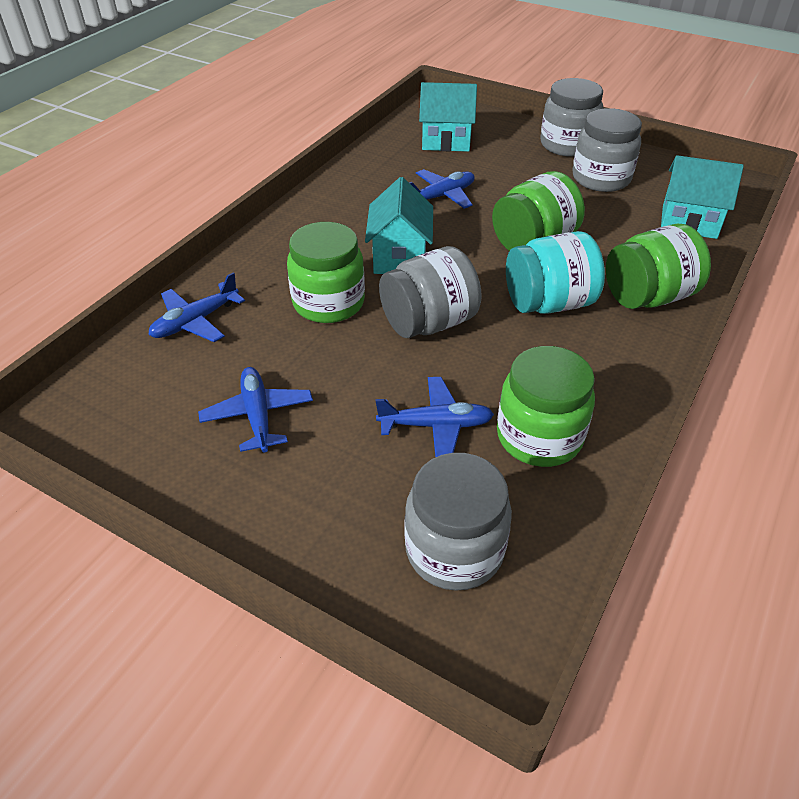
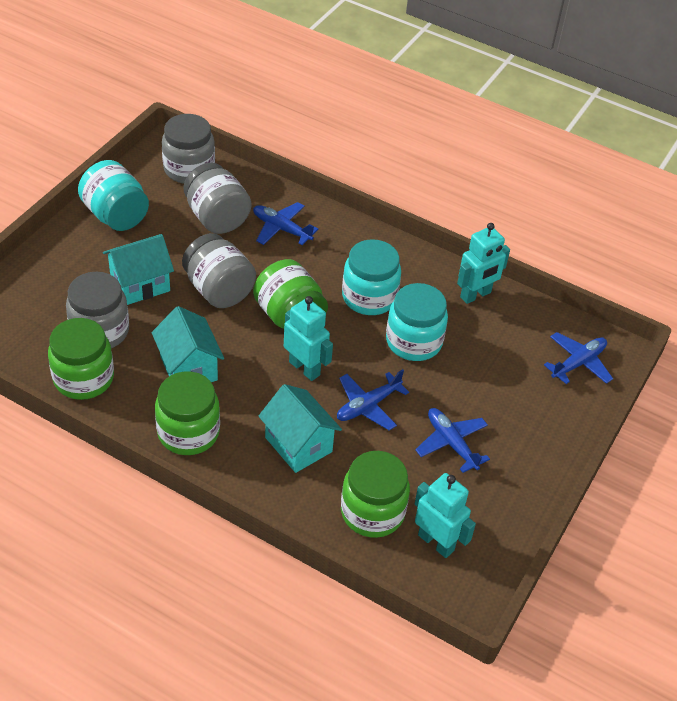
turquoise jar: [506,231,605,314] = 1 -> [78,160,149,231] [342,239,401,315] [386,283,448,361] = 3
turquoise robot: none = 0 -> [284,296,333,381] [415,473,476,558] [457,223,510,304] = 3

